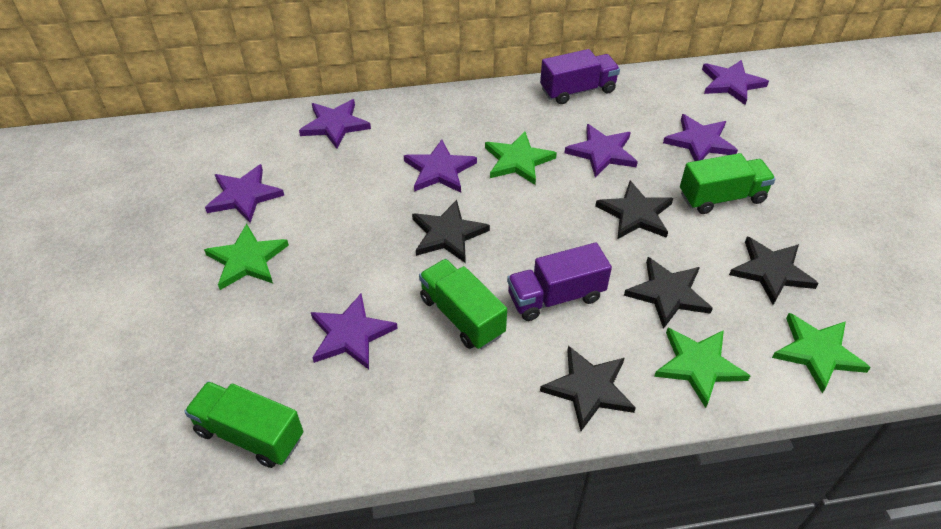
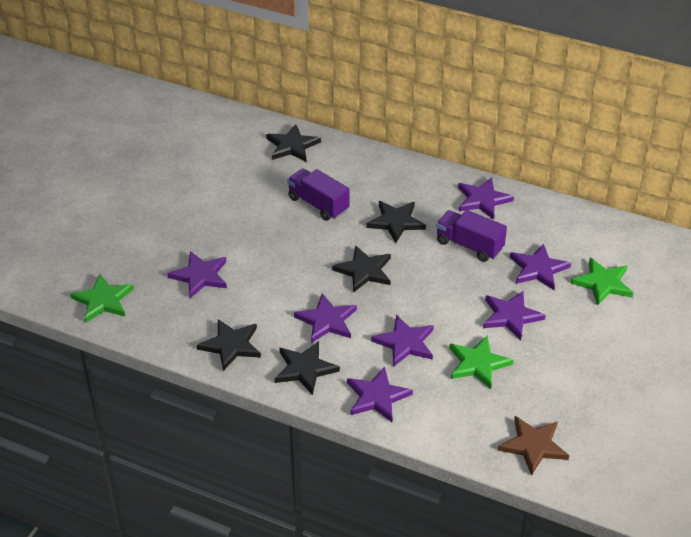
brown star: none = 0 -> [498,416,569,476] = 1
green star: [204,223,289,290] [485,131,557,185] [654,328,750,408] [772,313,871,393] = 4 -> [70,274,134,322] [449,335,513,389] [571,258,633,305] = 3
green truck: [184,381,303,468] [419,259,507,349] [680,153,775,214] = 3 -> none = 0

